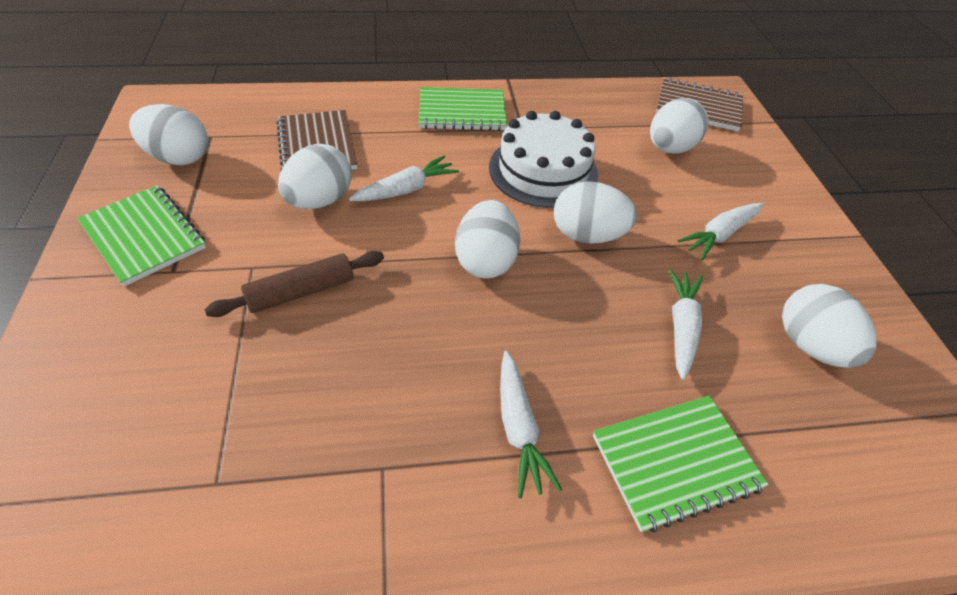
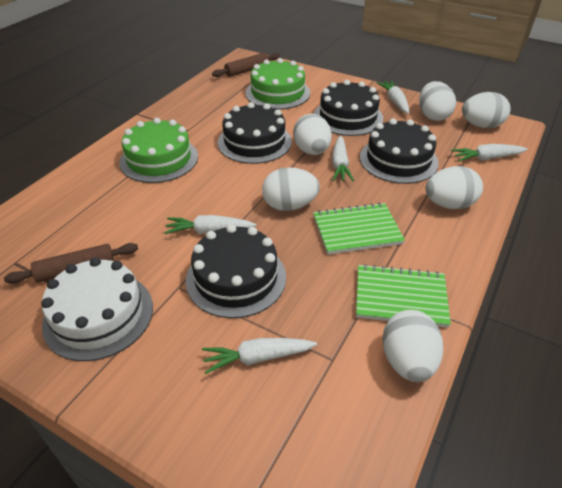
black cake: none = 0 -> [186,224,286,318] [218,102,292,164] [314,80,383,136] [360,118,439,184] = 4
brown notebook: [277,110,357,170] [656,78,743,131] = 2 -> none = 0
brown rolling pin: [205,251,384,317] = 1 -> [4,243,138,284] [212,53,280,77] = 2
green cake: none = 0 -> [119,118,198,183] [245,58,310,109] = 2
green notebook: [77,185,206,286] [419,87,507,131] [593,396,769,532] = 3 -> [313,203,405,255] [356,264,451,328] = 2
white carrot: [349,156,459,201] [500,351,562,498] [669,269,703,380] [677,203,764,260] = 4 -> [164,215,256,234] [202,338,317,374] [332,136,354,181] [377,80,409,114] [451,144,528,162] = 5

